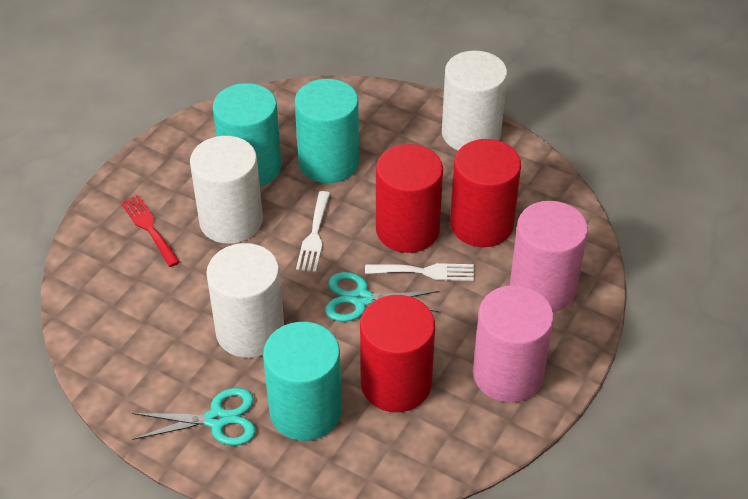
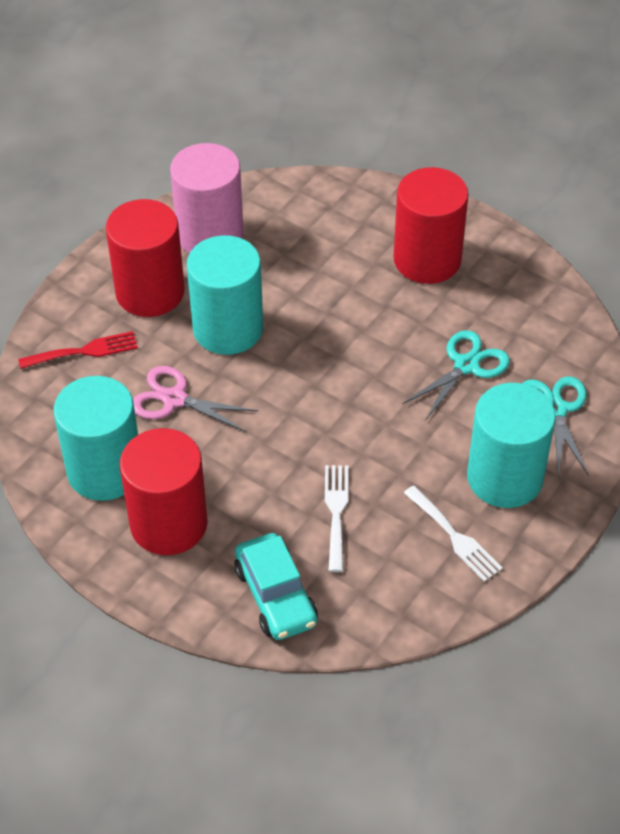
pink cylinder: [473,285,554,403] [510,201,588,312] = 2 -> [170,143,244,254] = 1
pink scissors: none = 0 -> [133,366,258,433] = 1
turquoise car: none = 0 -> [234,533,318,640] = 1
white cylinder: [190,136,263,244] [206,243,284,358] [442,51,507,150] = 3 -> none = 0

